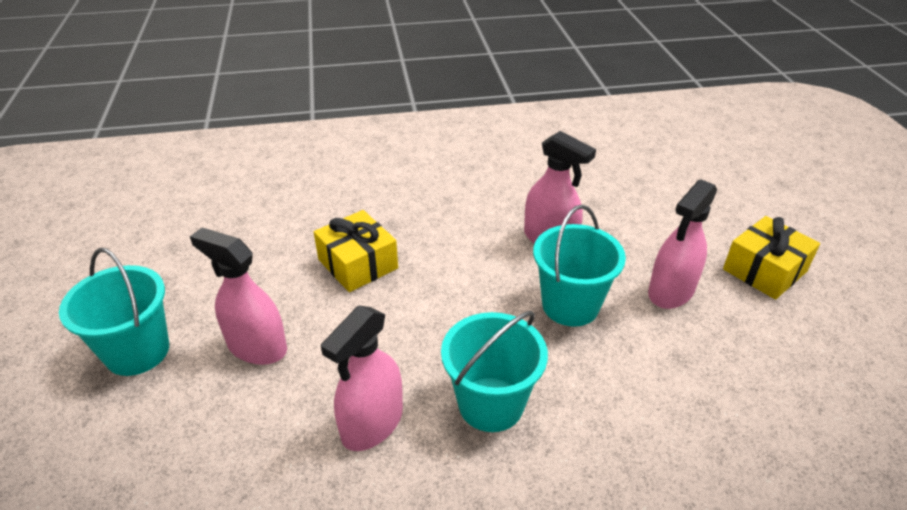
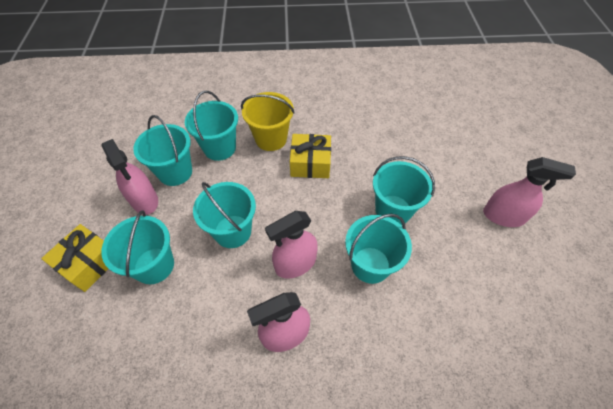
turquoise bucket: [59,248,169,376] [441,311,548,432] [533,205,626,327] = 3 -> [101,210,174,284] [133,115,192,186] [185,91,238,161] [193,182,256,248] [345,214,412,284] [373,156,435,225] = 6
yellow bucket: none = 0 -> [241,92,295,151] = 1

